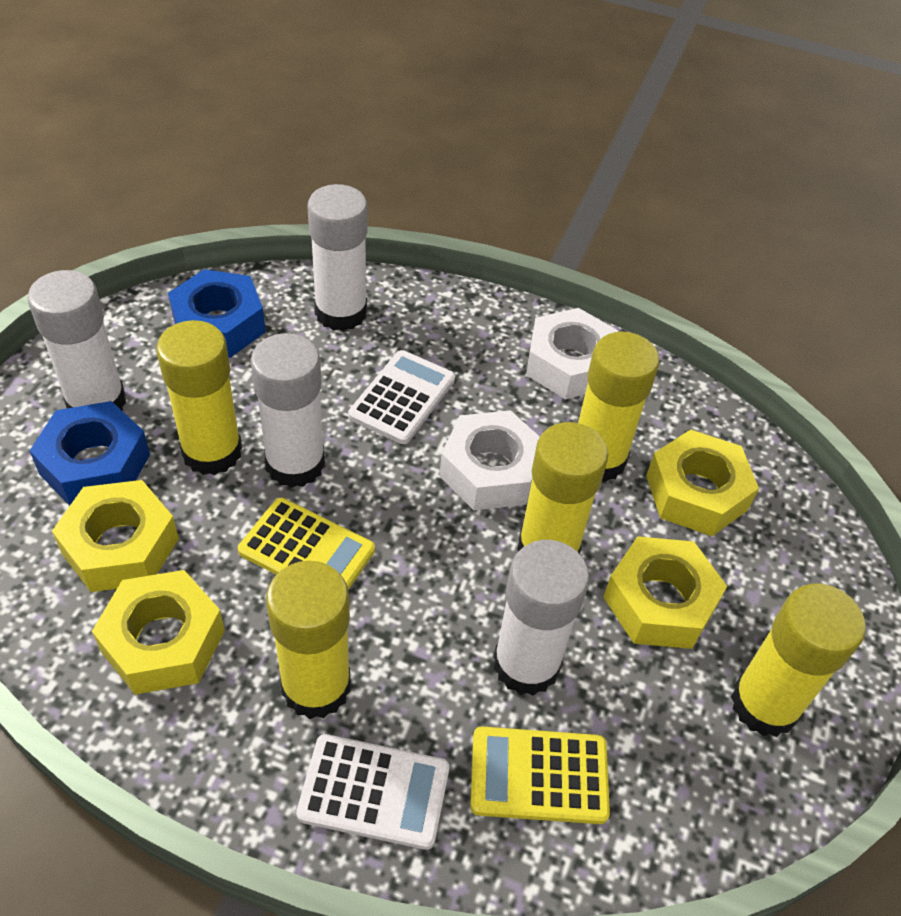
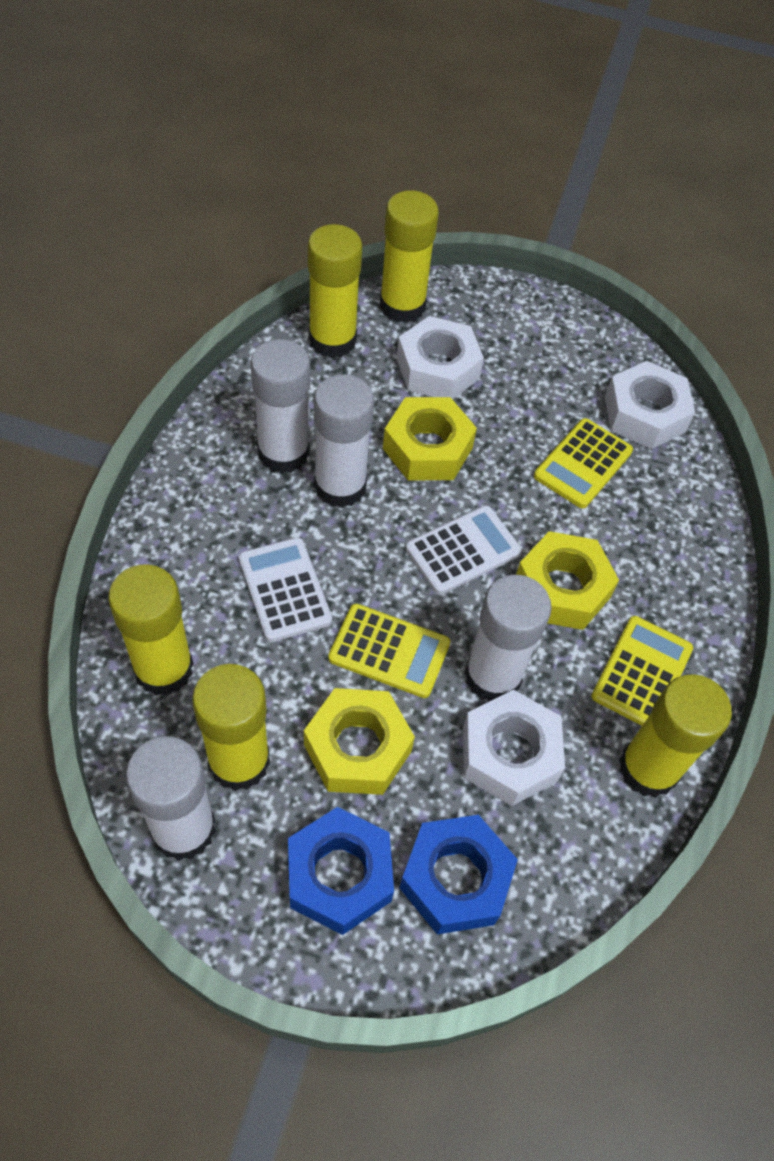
white nut: [439,410,540,510] [526,308,618,400] = 2 -> [397,316,484,399] [463,690,565,806] [605,361,695,449] = 3
yellow calculator: [238,498,375,590] [470,726,610,824] = 2 -> [328,604,450,698] [534,418,633,508] [591,616,693,726] = 3
yellow nut: [52,480,179,592] [92,570,225,695] [603,536,727,649] [646,429,759,536] = 4 -> [304,688,415,795] [383,397,477,481] [516,531,619,630] = 3

